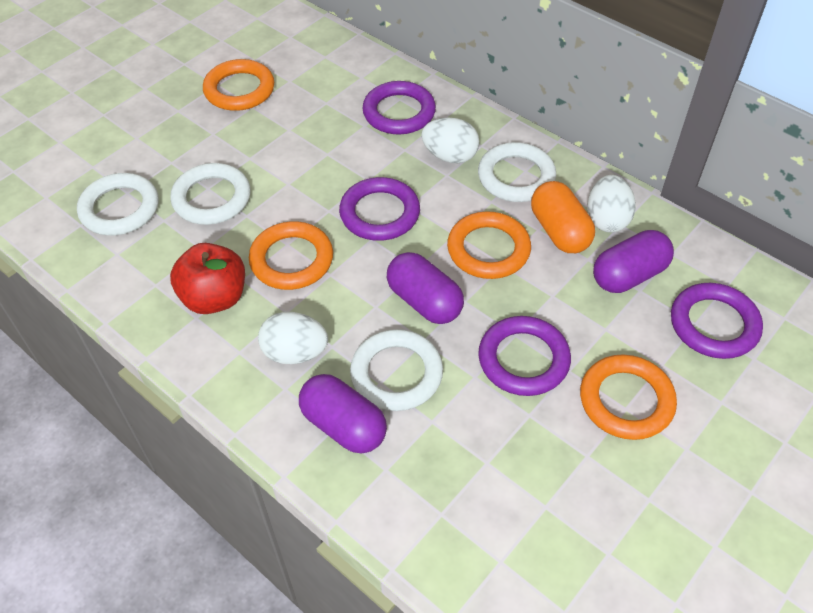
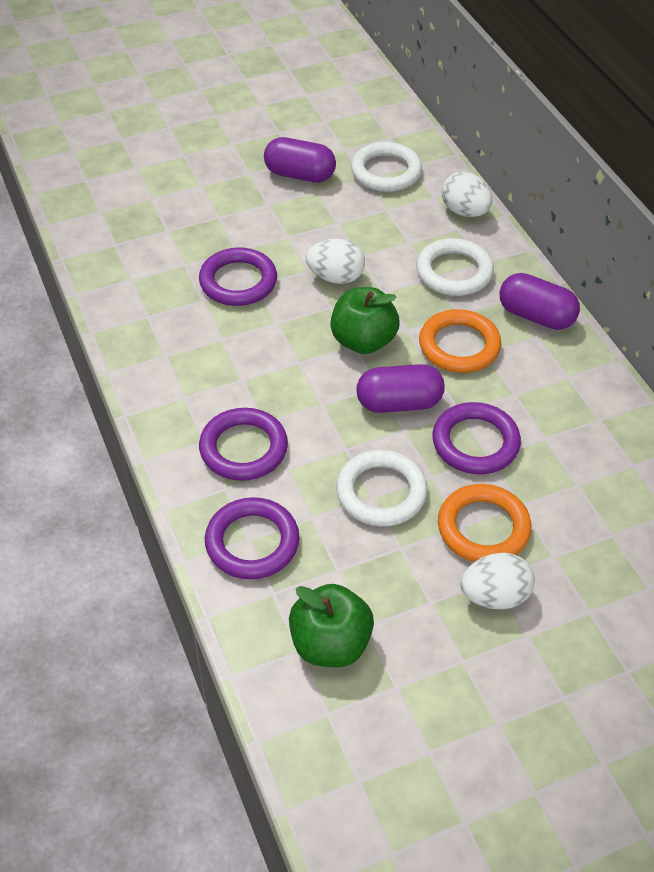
green apple: none = 0 -> [289,584,374,667] [330,287,399,354] = 2
orange capsule: [531,181,595,253] = 1 -> none = 0
orange ring: [203,59,274,111] [249,221,333,290] [447,211,531,279] [580,354,677,440] = 4 -> [419,309,501,373] [438,484,532,562] = 2
red apple: [170,243,245,314] = 1 -> none = 0
white ring: [77,173,159,236] [170,163,251,225] [350,329,443,411] [478,142,556,202] = 4 -> [336,450,428,527] [351,142,422,192] [416,238,494,296] = 3

